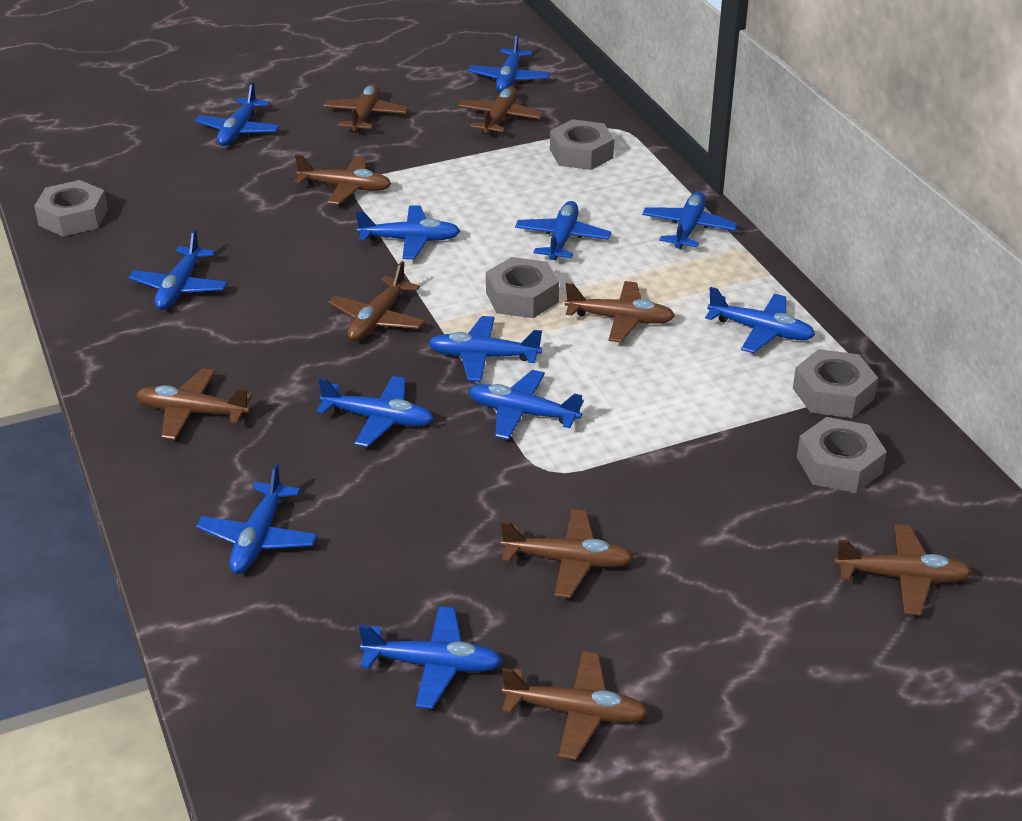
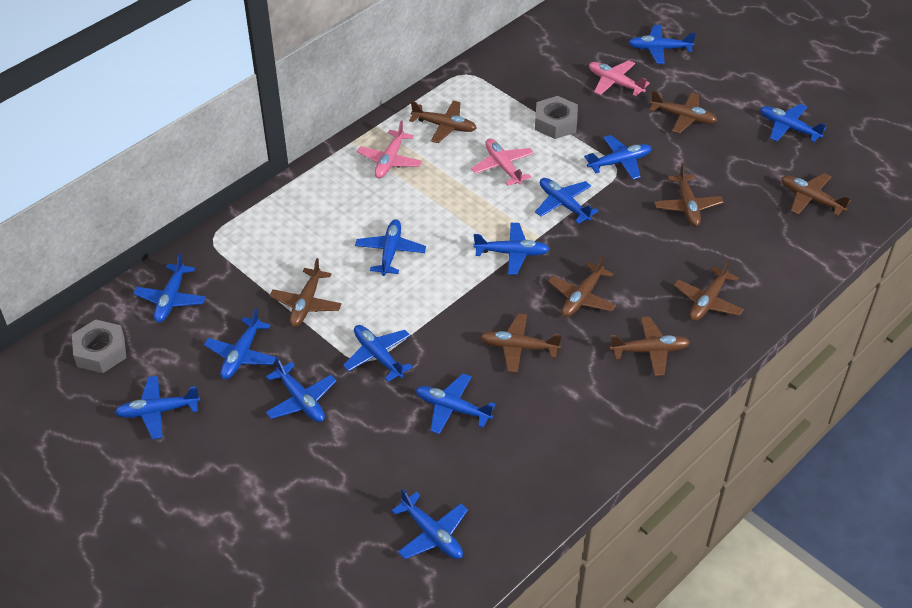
blue plane: [128,229,228,310] [195,82,280,146] [196,463,318,574] [317,376,434,447] [356,206,460,259] [359,606,503,709] [428,316,542,382] [468,33,550,92] [468,370,584,440] [515,201,611,260] [642,191,738,249] [705,287,815,353] = 12 -> [115,375,200,439] [133,253,206,323] [204,308,275,379] [266,357,336,422] [343,325,413,382] [355,219,426,276] [391,489,468,559] [415,373,496,434] [473,223,549,275] [535,178,598,224] [584,135,652,180] [628,25,696,64] [760,104,826,142] = 13
grey nut: [34,180,108,237] [486,257,559,318] [550,119,614,170] [793,349,878,418] [797,417,887,493] = 5 -> [72,319,126,373] [535,96,578,139] = 2
pink plane: none = 0 -> [357,120,422,178] [471,138,534,186] [589,60,650,96] = 3

